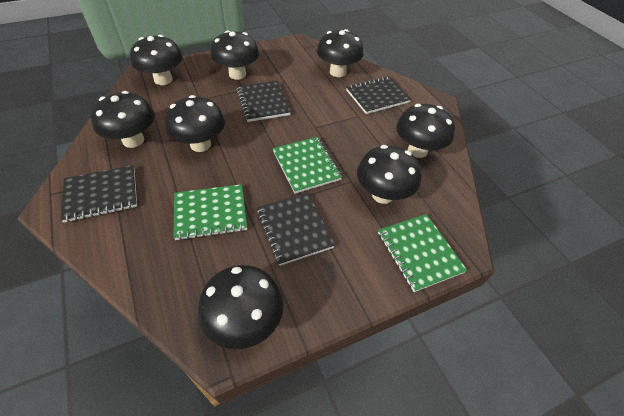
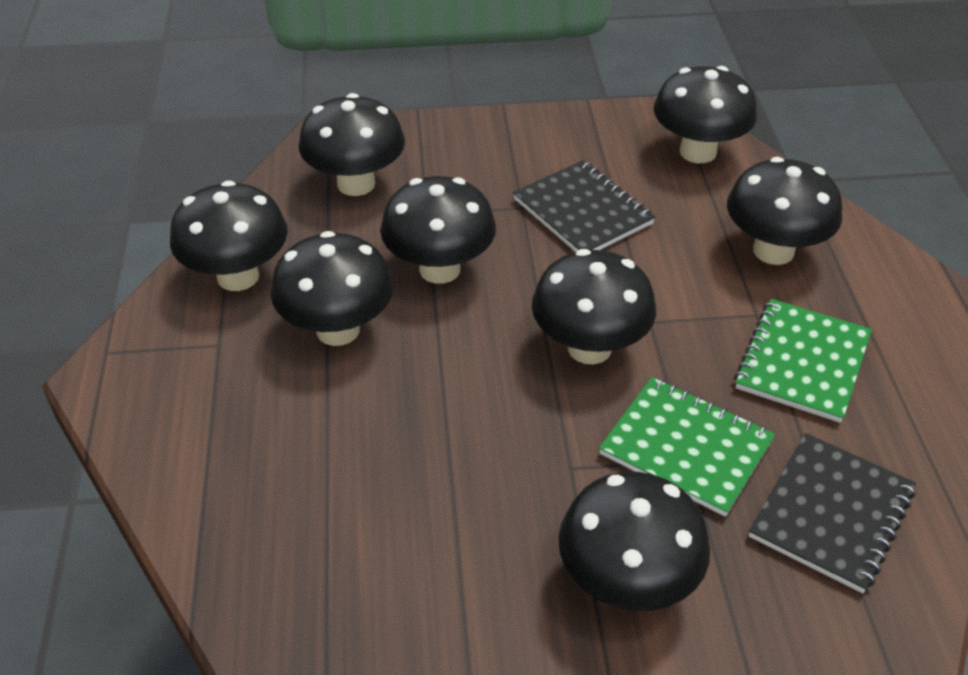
black notebook: [60,165,137,223] [236,81,291,122] [257,193,335,266] [346,76,411,114] = 4 -> [513,160,655,252] [749,433,916,593] = 2
green notebook: [173,184,247,241] [272,137,342,194] [378,214,467,292] = 3 -> [599,377,775,517] [735,299,872,423] = 2

